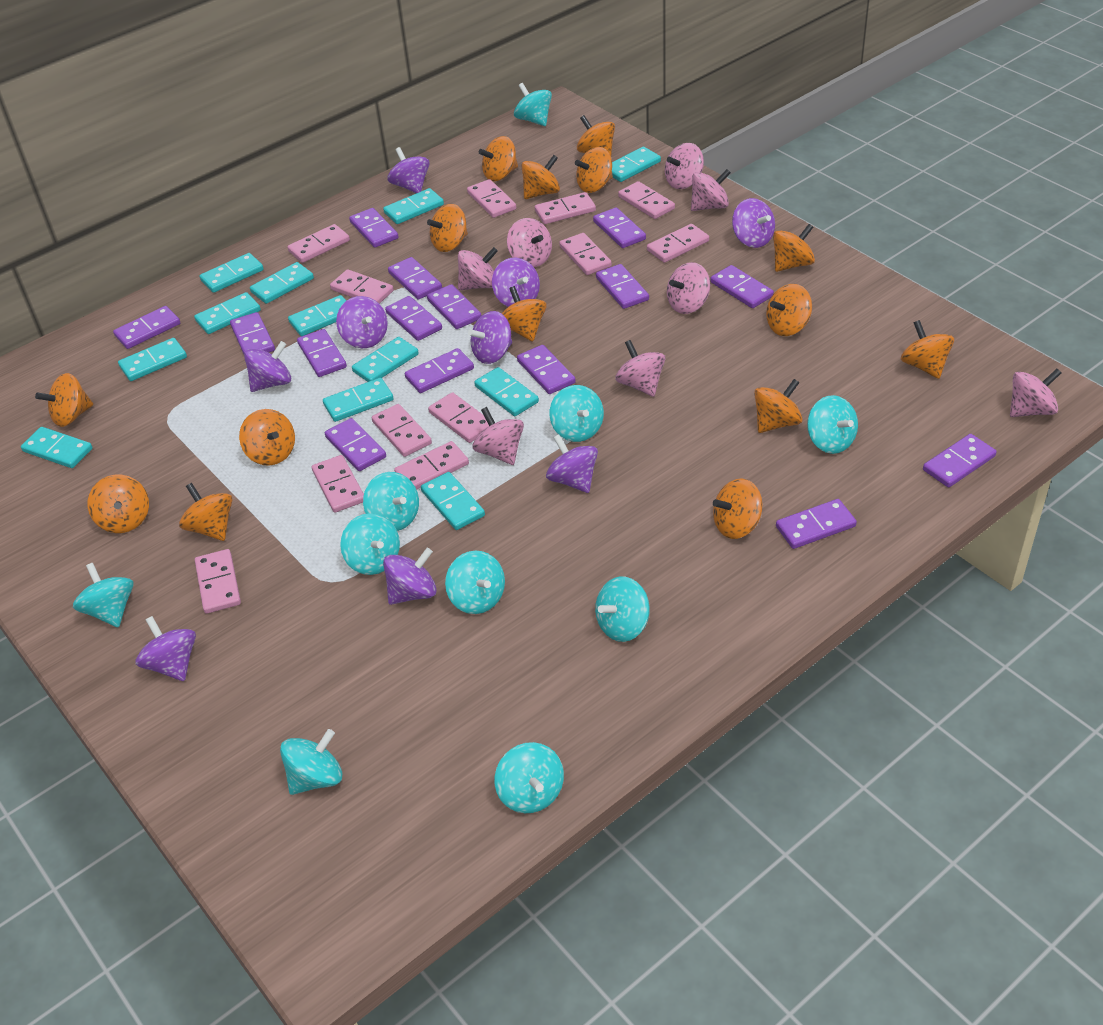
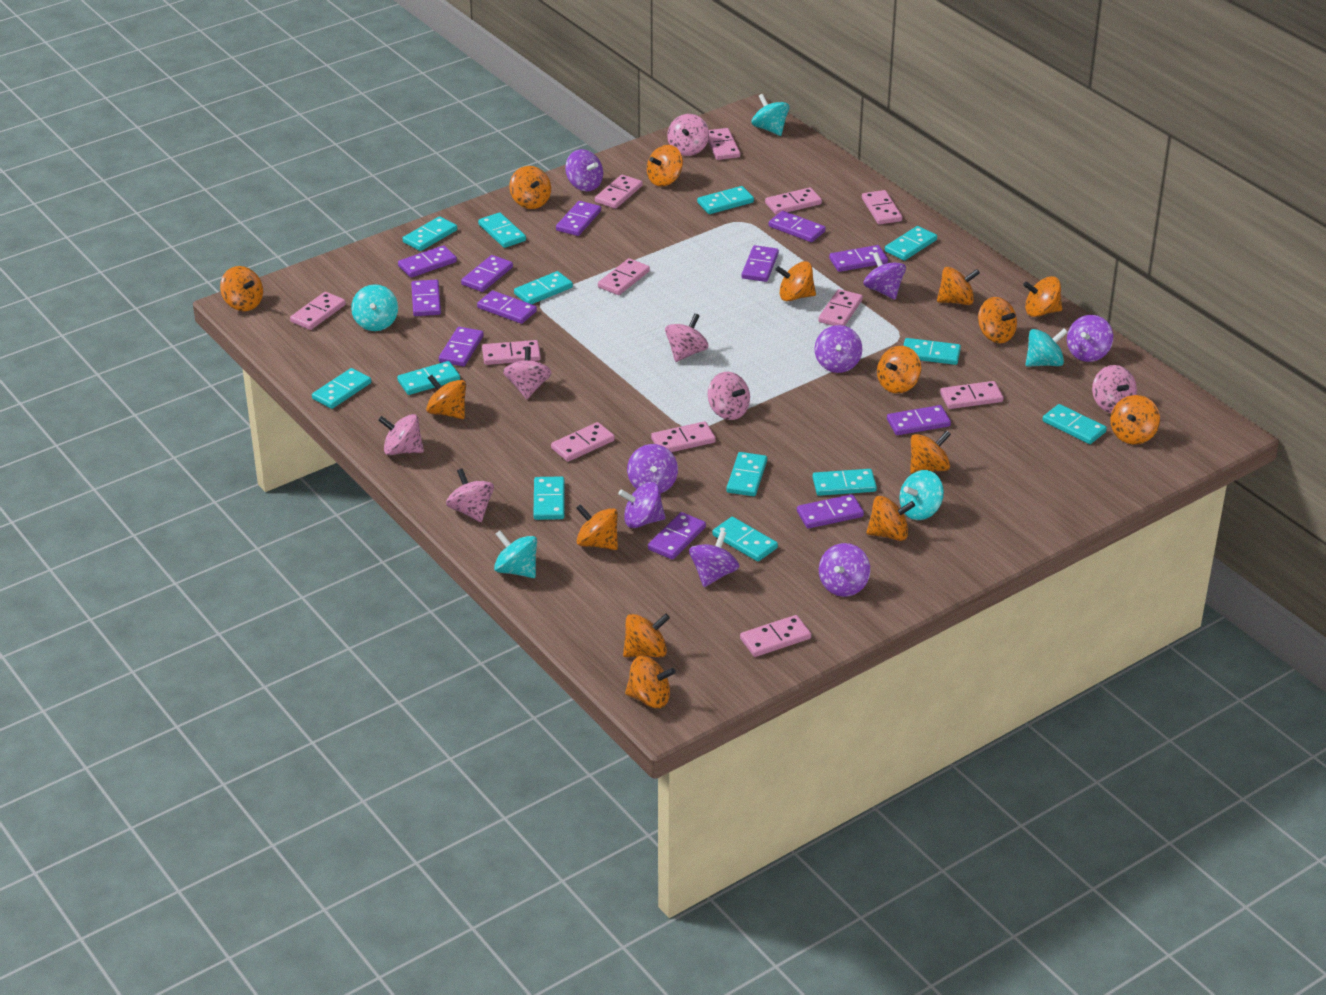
pink spinning top: [458,247,498,290] [472,407,524,465] [507,218,552,267] [615,340,665,397] [665,143,704,189] [667,262,710,314] [691,169,731,211] [1010,369,1061,417] = 8 -> [378,414,424,455] [446,468,494,522] [503,346,552,399] [665,313,708,362] [667,114,709,156] [708,372,750,420] [1092,365,1137,413] = 7
purple domino: [113,306,180,349] [230,312,275,354] [297,329,347,377] [325,418,386,471] [349,208,398,248] [385,296,442,341] [388,257,442,300] [405,348,474,393] [427,284,481,329] [517,345,576,394] [593,207,646,248] [596,264,649,309] [710,265,774,308] [776,499,857,549] [923,434,996,487] = 15 -> [398,245,457,278] [411,280,441,316] [439,327,484,366] [461,255,513,292] [477,290,537,324] [556,201,601,236] [648,512,706,560] [742,245,779,282] [768,211,826,242] [797,494,864,529] [829,245,888,272] [887,405,951,435] = 12
purple spinning top: [136,616,196,681] [244,341,291,392] [336,296,388,348] [383,548,437,605] [387,147,429,193] [468,311,512,364] [492,258,540,307] [546,434,598,493] [732,198,775,248] = 9 -> [565,149,603,191] [618,482,666,528] [627,444,678,494] [689,531,739,587] [815,325,862,373] [819,543,870,597] [863,252,906,299] [1067,315,1113,362] = 8
turquoise domino: [21,427,92,468] [118,338,187,381] [194,292,261,334] [200,253,264,293] [250,262,314,304] [288,295,346,336] [323,378,394,422] [352,337,419,382] [383,188,444,224] [421,472,485,530] [474,367,539,416] [612,147,661,182] = 12 -> [312,368,371,409] [397,361,460,395] [403,216,457,251] [478,212,526,248] [514,271,573,304] [533,476,564,520] [697,186,754,214] [712,517,778,562] [726,452,767,496] [813,469,877,496] [885,226,937,261] [903,338,961,365] [1042,404,1107,444] = 13
turquoise spinning top: [73,563,134,628] [280,729,342,795] [340,513,400,575] [363,472,419,531] [445,551,505,614] [495,742,564,813] [514,83,552,126] [550,385,604,442] [595,576,650,642] [807,395,858,454] = 10 -> [351,284,398,331] [494,530,537,578] [752,94,789,136] [899,470,944,520] [1026,328,1068,367] = 5

